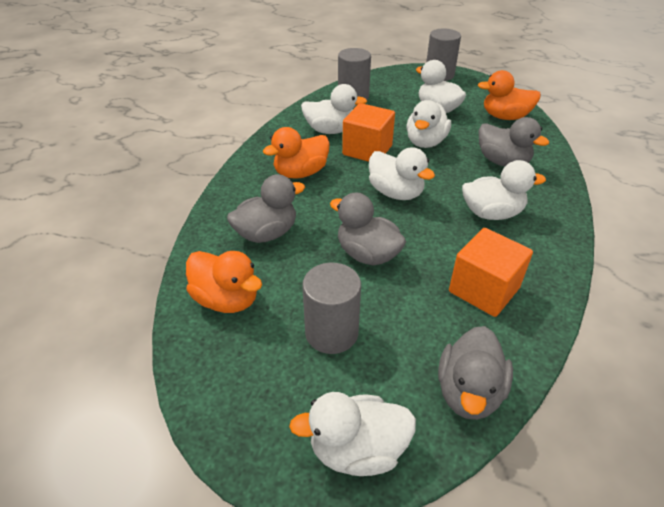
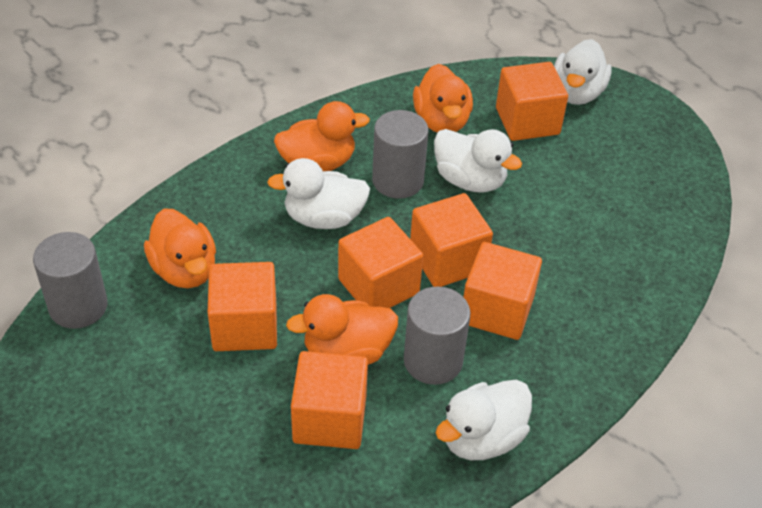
grey duck: [227,174,305,243] [330,192,406,265] [438,326,513,420] [478,117,549,167] = 4 -> none = 0
orange cube: [342,103,395,162] [449,228,533,317] = 2 -> [208,262,277,351] [291,351,368,449] [338,217,423,308] [410,193,493,287] [464,242,542,340] [496,62,568,141] = 6
orange duck: [186,251,262,313] [263,127,330,178] [478,70,541,120] = 3 -> [144,208,216,288] [274,101,370,171] [286,294,398,365] [413,64,473,133] = 4
white duck: [289,392,416,476] [301,84,367,134] [369,147,435,200] [406,100,451,148] [416,60,466,113] [462,160,546,220] = 6 -> [267,158,370,229] [434,129,522,193] [436,380,532,460] [554,39,612,105] = 4

